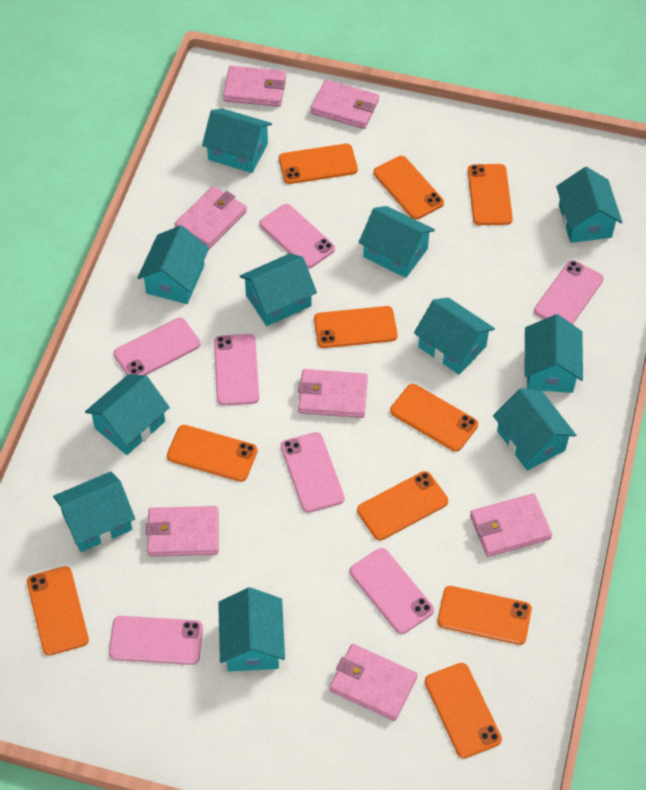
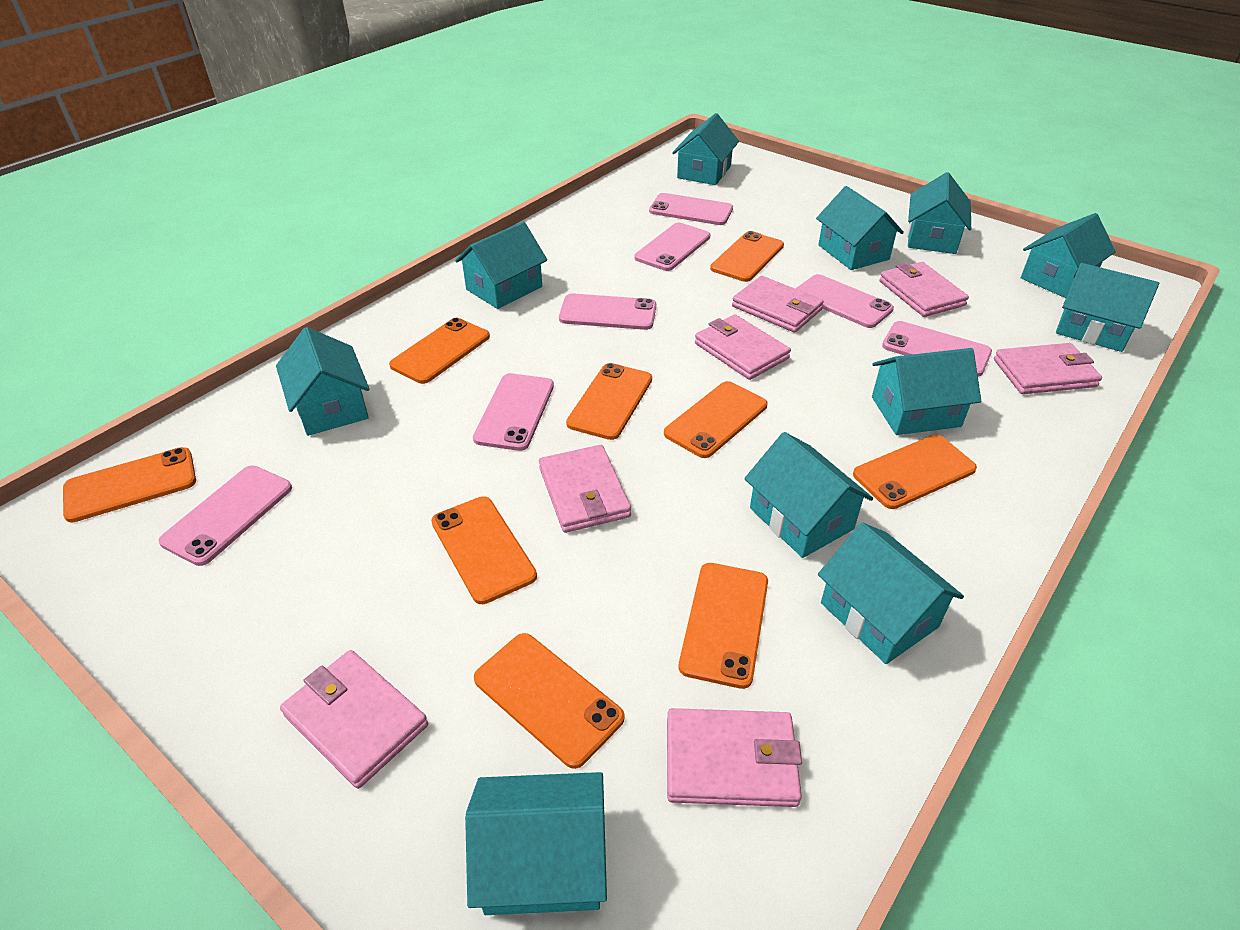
orange phone: [27,566,89,656] [167,425,258,482] [279,144,358,184] [314,306,398,348] [357,471,448,540] [373,156,444,220] [390,384,478,452] [425,663,502,758] [437,586,532,645] [468,164,513,225] = 10 -> [63,447,196,523] [389,318,490,384] [431,496,537,604] [474,633,625,769] [566,363,652,440] [664,381,768,458] [679,563,768,689] [710,231,784,282] [853,435,977,509] = 9

